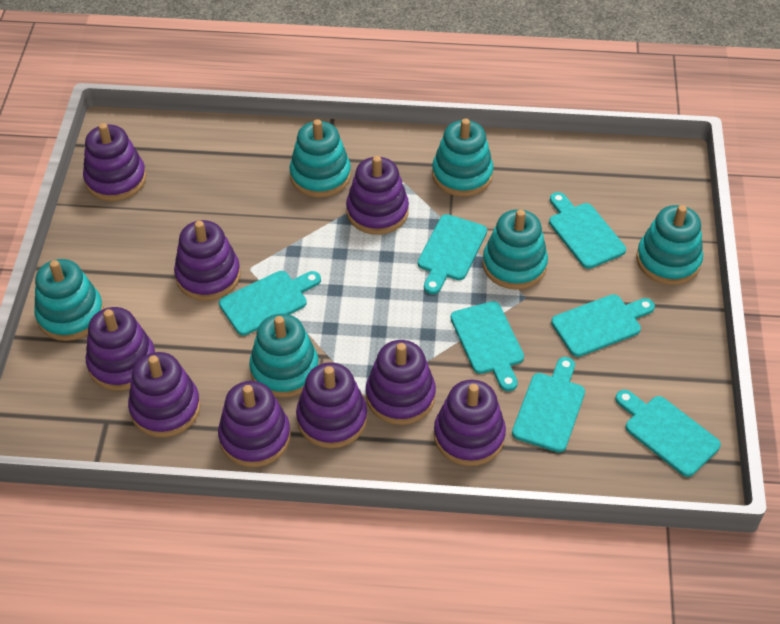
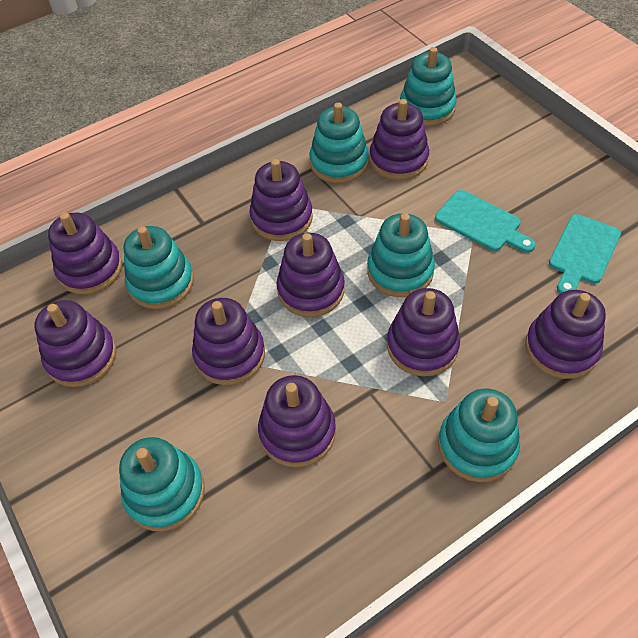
turquoise cutting board: [219,271,321,336] [418,214,487,294] [451,301,524,391] [512,357,585,453] [549,192,626,269] [551,294,655,357] [615,390,721,477] = 7 -> [435,190,536,253] [549,214,621,294] = 2

